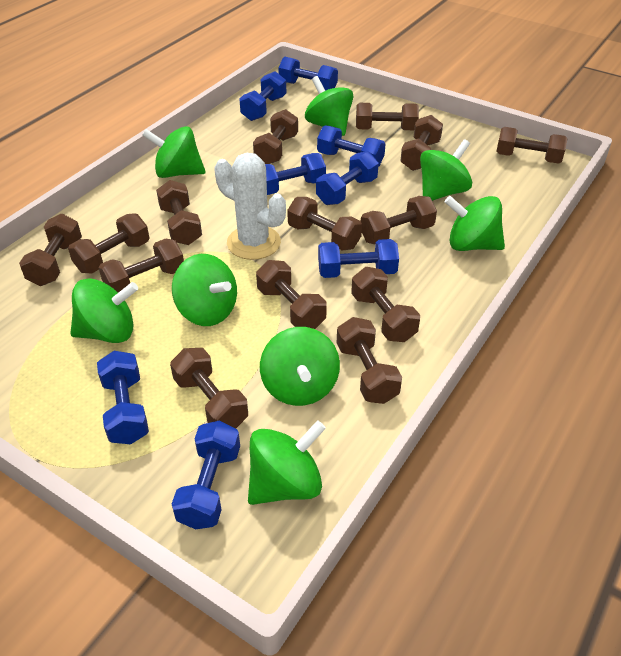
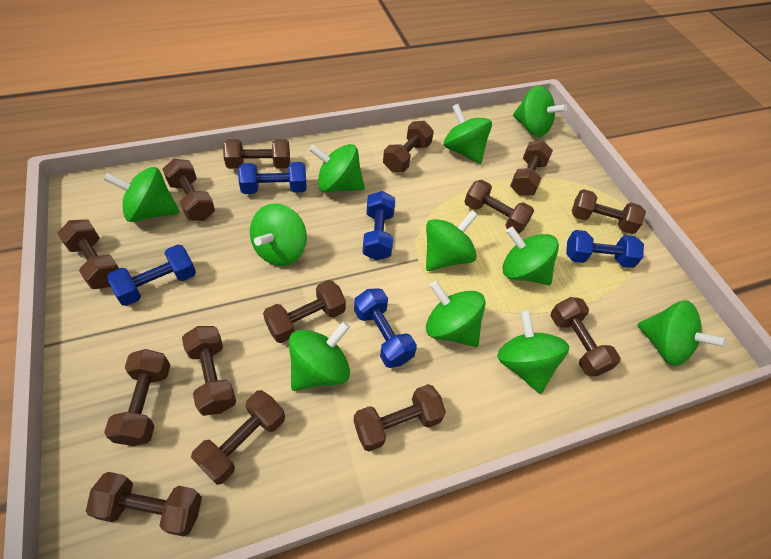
blue dumbbell: [97,351,149,444] [172,421,240,529] [239,71,286,121] [265,153,326,195] [278,57,338,91] [316,151,379,205] [317,125,385,167] [318,239,399,278] = 8 -> [107,245,196,306] [238,162,307,194] [354,288,417,368] [363,191,395,260] [566,230,644,268] = 5
green spinning top: [70,278,138,343] [142,126,206,178] [172,254,237,326] [248,420,326,505] [260,327,340,406] [305,76,354,136] [420,139,472,201] [444,196,505,251] = 8 -> [103,167,180,222] [250,203,307,266] [289,321,350,391] [309,144,365,192] [426,210,478,271] [426,281,486,347] [444,104,492,164] [497,310,569,394] [503,227,559,285] [513,85,567,137] [637,300,726,366] = 11
white cactus: [214,153,286,260] = 1 -> none = 0

